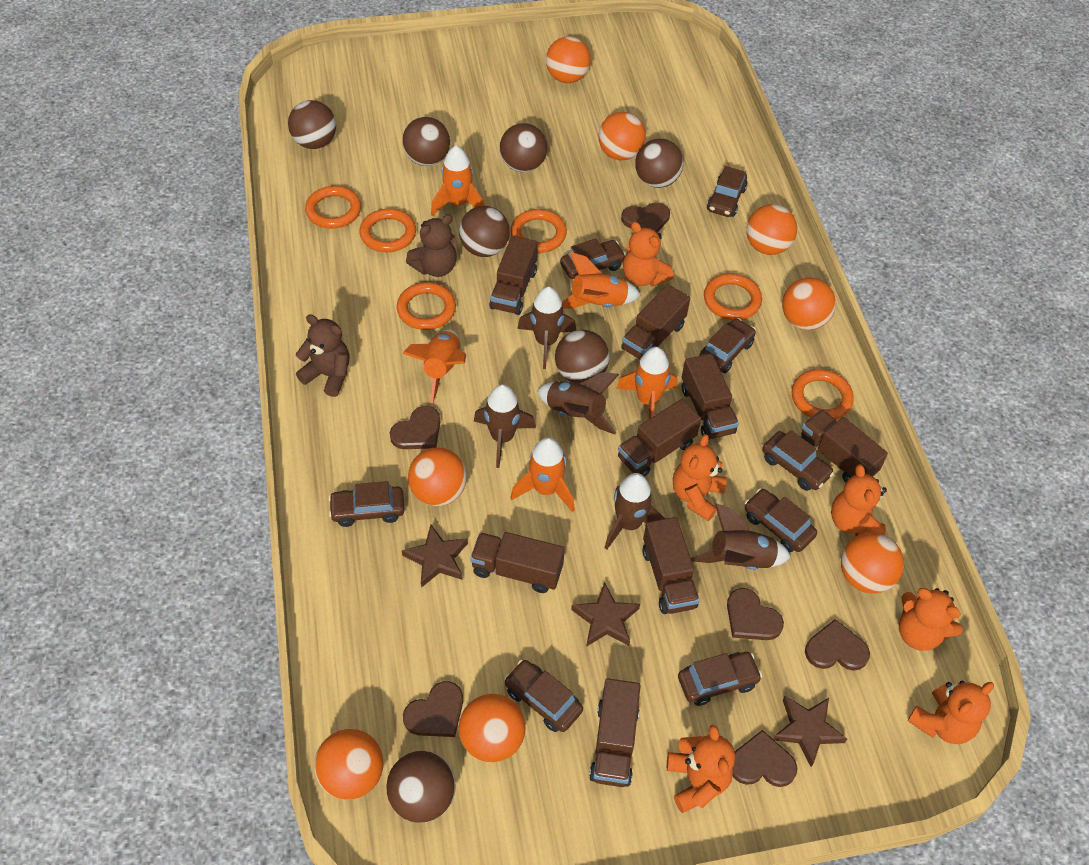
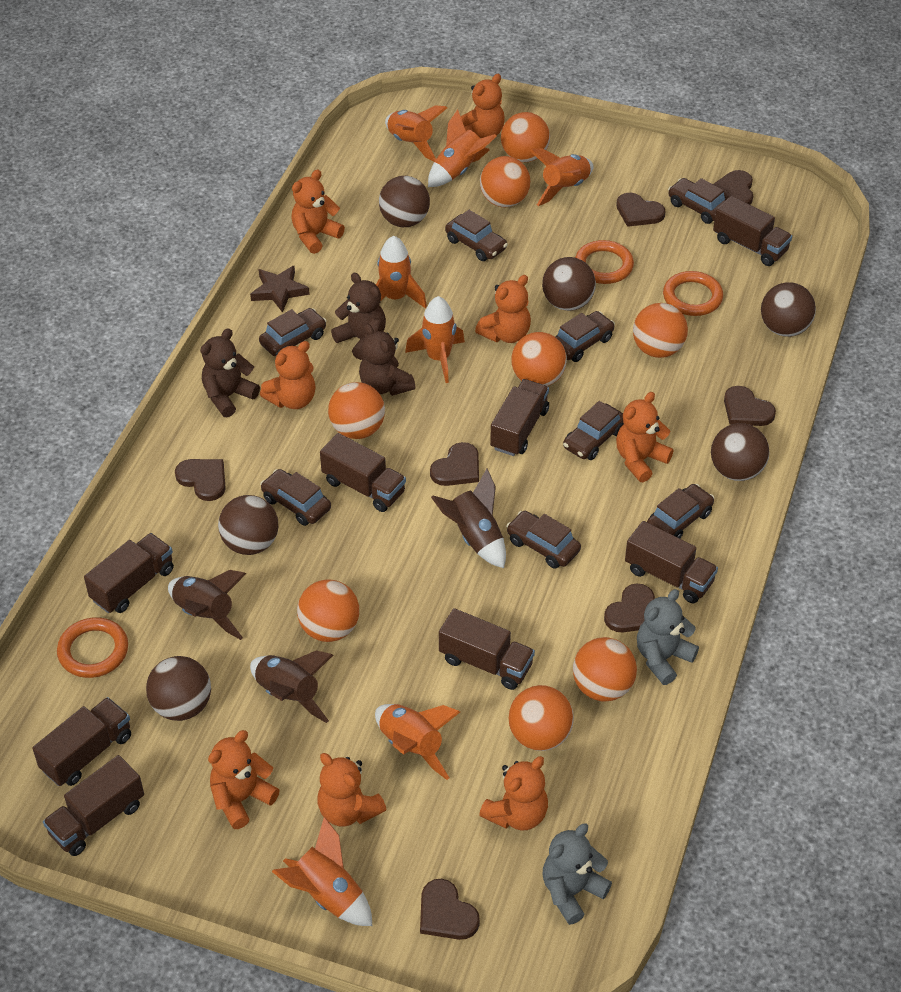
brown ball: [288,100,336,149] [386,751,456,823] [402,117,450,166] [459,206,510,257] [500,123,547,172] [555,330,610,384] [635,139,683,188] = 7 -> [146,656,211,721] [218,495,278,555] [379,176,430,227] [542,257,596,311] [711,423,770,481] [761,282,816,337] = 6
brown heart: [390,406,440,449] [403,681,463,737] [621,203,670,233] [727,588,784,640] [733,730,797,787] [805,619,870,671] = 6 -> [175,459,226,501] [420,879,480,940] [430,442,479,486] [604,584,655,632] [616,193,665,227] [713,170,753,205] [724,386,776,426] = 7
brown rocket: [474,384,536,468] [517,287,576,369] [537,372,619,435] [605,473,665,550] [691,503,791,570] = 5 -> [168,570,246,640] [250,650,333,723] [431,469,506,568] = 3
brown star: [402,525,468,588] [571,582,640,647] [773,696,847,767] = 3 -> [250,266,310,313] = 1
brown teddy bear: [296,314,350,397] [406,214,457,277] = 2 -> [200,328,260,417] [331,273,386,360] [359,324,415,396] = 3
grey teddy bear: none = 0 -> [543,824,612,925] [637,589,699,685] = 2
orange ring: [305,186,361,229] [359,209,416,252] [397,282,456,330] [511,209,567,253] [704,274,762,320] [792,369,854,420] = 6 -> [57,617,128,678] [575,240,634,284] [663,271,723,316] = 3
orange rocket: [402,330,466,404] [431,146,485,216] [510,437,575,512] [562,252,641,309] [616,347,677,419] = 5 -> [272,817,372,926] [375,704,460,780] [376,235,427,309] [385,105,447,161] [405,296,465,383] [428,110,496,187] [529,148,594,206] = 7
orange teddy bear: [623,222,674,287] [667,724,735,813] [673,434,727,521] [831,464,887,536] [899,588,963,651] [907,681,994,744] = 6 -> [208,730,280,829] [260,341,316,409] [291,169,345,254] [317,753,386,827] [460,74,505,138] [475,275,531,343] [479,756,548,831] [616,392,673,482] = 8

